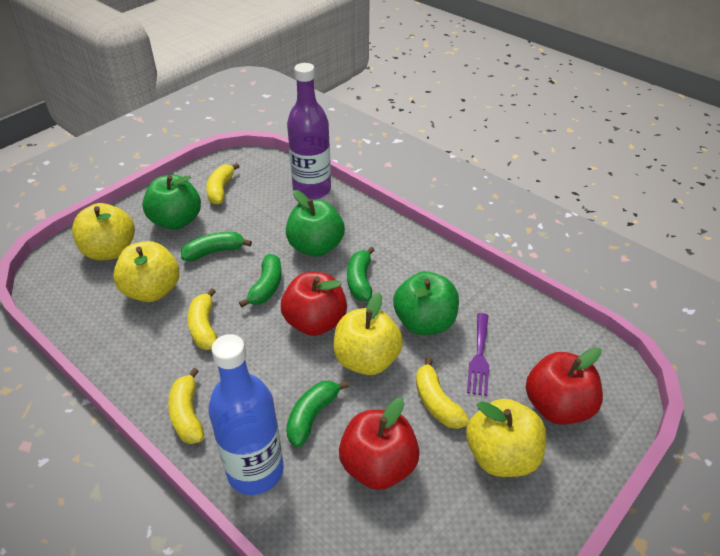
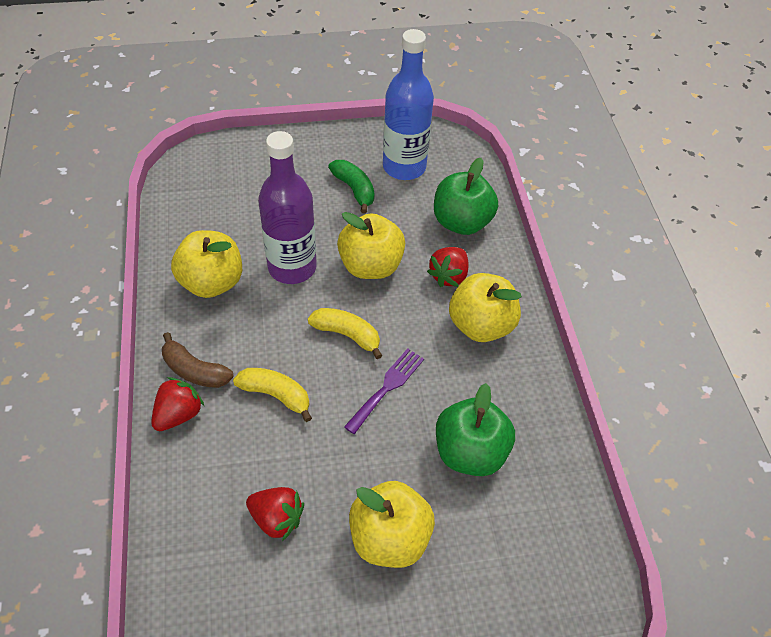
brown banana: none = 0 -> [162,332,234,388] = 1
green apple: [142,175,201,230] [286,190,345,257] [393,271,459,335] = 3 -> [434,158,498,235] [436,383,515,476] = 2
green banana: [181,232,252,261] [239,254,282,308] [286,381,349,447] [347,247,375,301] = 4 -> [328,160,375,213] = 1
red apple: [281,272,347,336] [339,398,420,490] [526,347,603,425] = 3 -> none = 0
red strawberry: none = 0 -> [151,377,204,431] [246,487,304,541] [427,247,469,287] = 3
yellow banana: [168,368,204,444] [188,288,217,350] [206,163,240,205] [416,357,469,429] = 4 -> [233,368,312,422] [308,308,382,359] = 2

